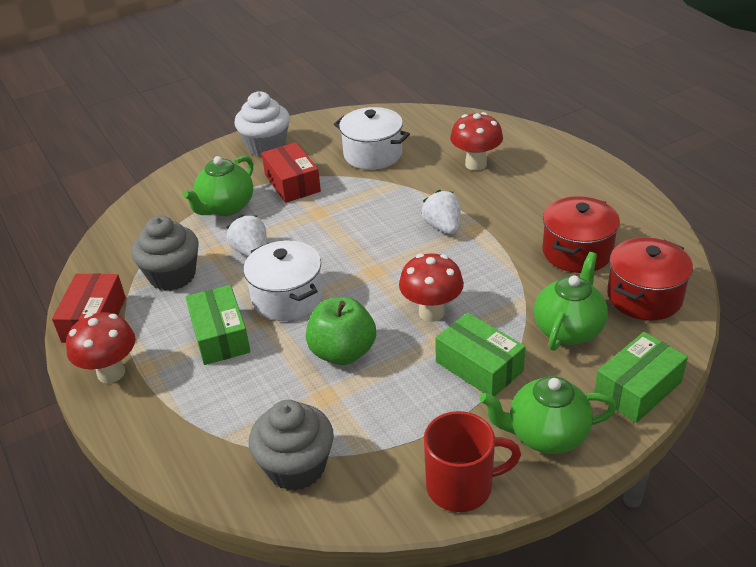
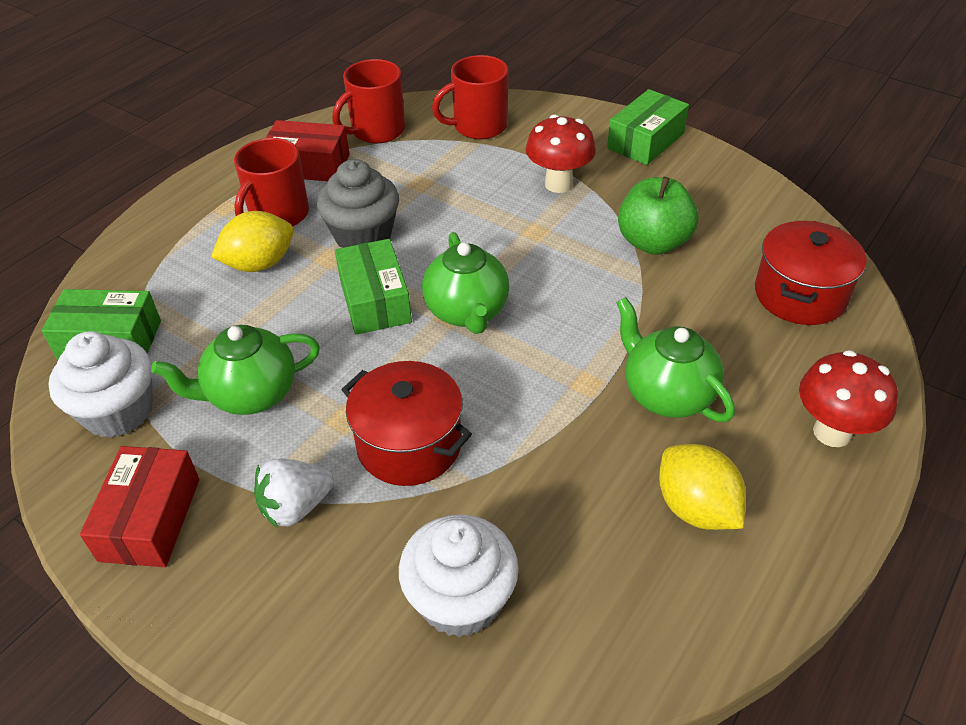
grey cupcake: [131,216,199,291] [249,400,334,491] = 2 -> [317,159,399,248] = 1
red mug: [424,411,521,512] = 1 -> [234,138,309,227] [332,59,405,143] [432,55,509,139] = 3
red mushroom: [66,312,136,383] [399,253,464,322] [450,112,503,171] = 3 -> [526,114,596,193] [799,350,898,447] = 2
white cupcake: [235,91,290,156] = 1 -> [48,332,152,438] [399,514,519,637] = 2
white pot: [243,241,323,321] [334,107,410,170] = 2 -> none = 0
white strawberry: [226,215,266,256] [421,190,461,234] = 2 -> [254,459,334,528] = 1
yellow lemon: none = 0 -> [211,211,294,272] [659,444,746,530] = 2

